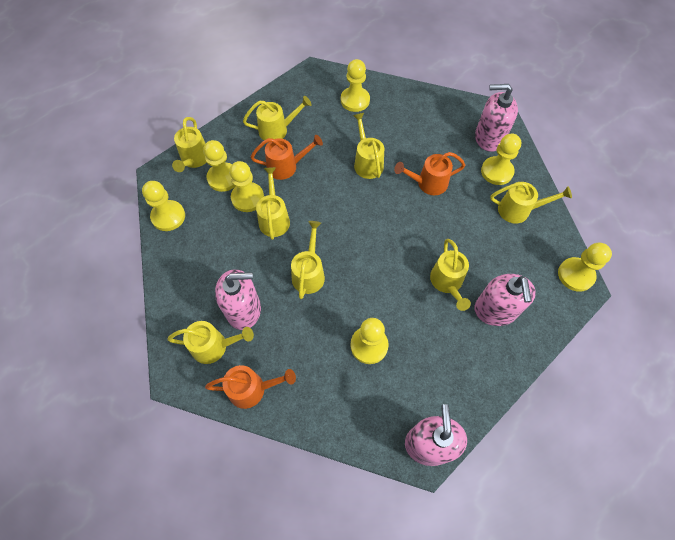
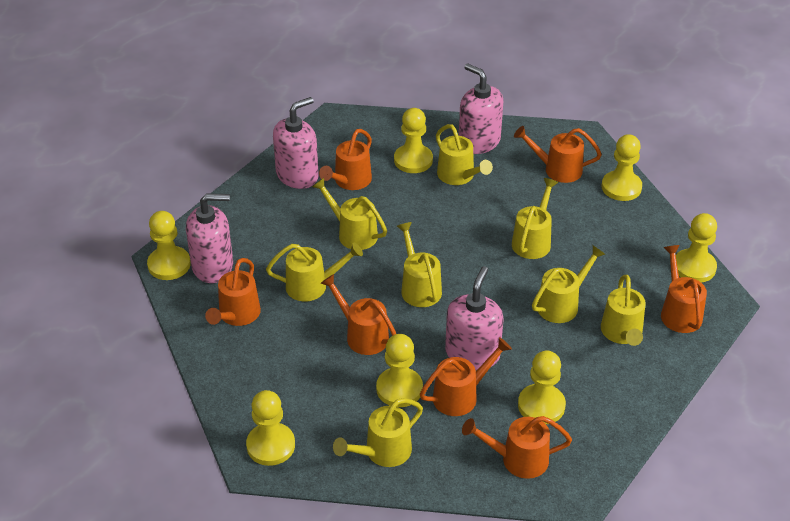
orange watering can: [205,365,296,409] [251,135,323,180] [394,152,465,195] = 3 -> [205,258,261,326] [319,129,372,190] [321,274,396,355] [420,337,512,416] [462,416,572,479] [514,126,602,183] [661,245,707,333] = 7

